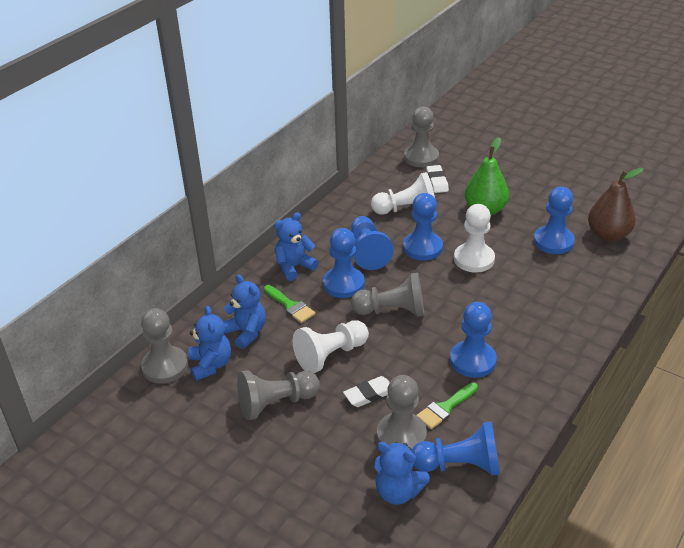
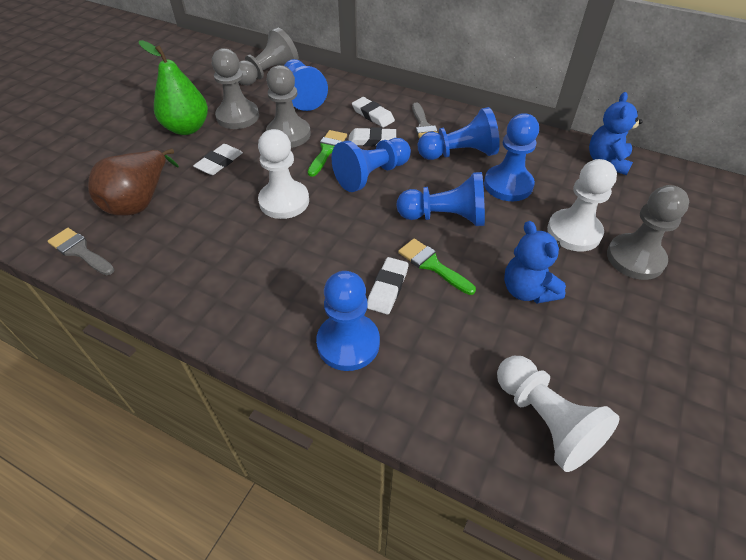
blue teddy bear: [188,306,231,381] [223,274,266,349] [274,212,318,281] [375,442,430,505] = 4 -> [504,221,566,304] [589,92,643,175] = 2
grey brush: none = 0 -> [47,228,115,275] [412,102,438,139] = 2
grey pawn: [141,308,188,384] [237,370,320,420] [351,273,424,317] [377,375,427,451] [404,107,439,167] = 5 -> [212,48,259,129] [238,27,299,85] [266,65,311,148] [607,185,689,280] = 4
white eraser: [343,376,390,407] [426,165,449,193] = 2 -> [193,144,243,175] [348,127,396,146] [352,97,395,128] [367,257,409,314] = 4

